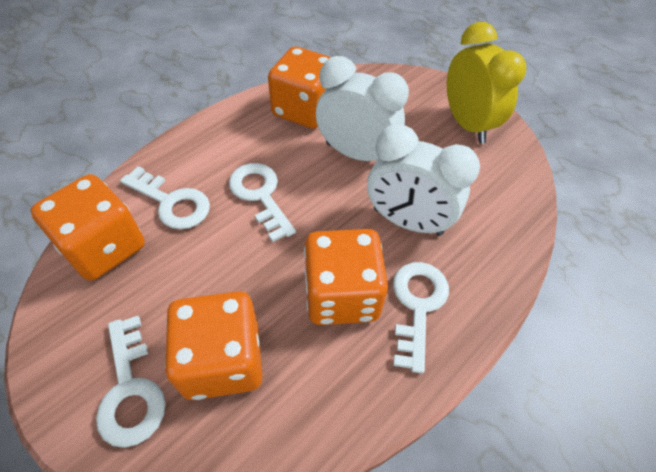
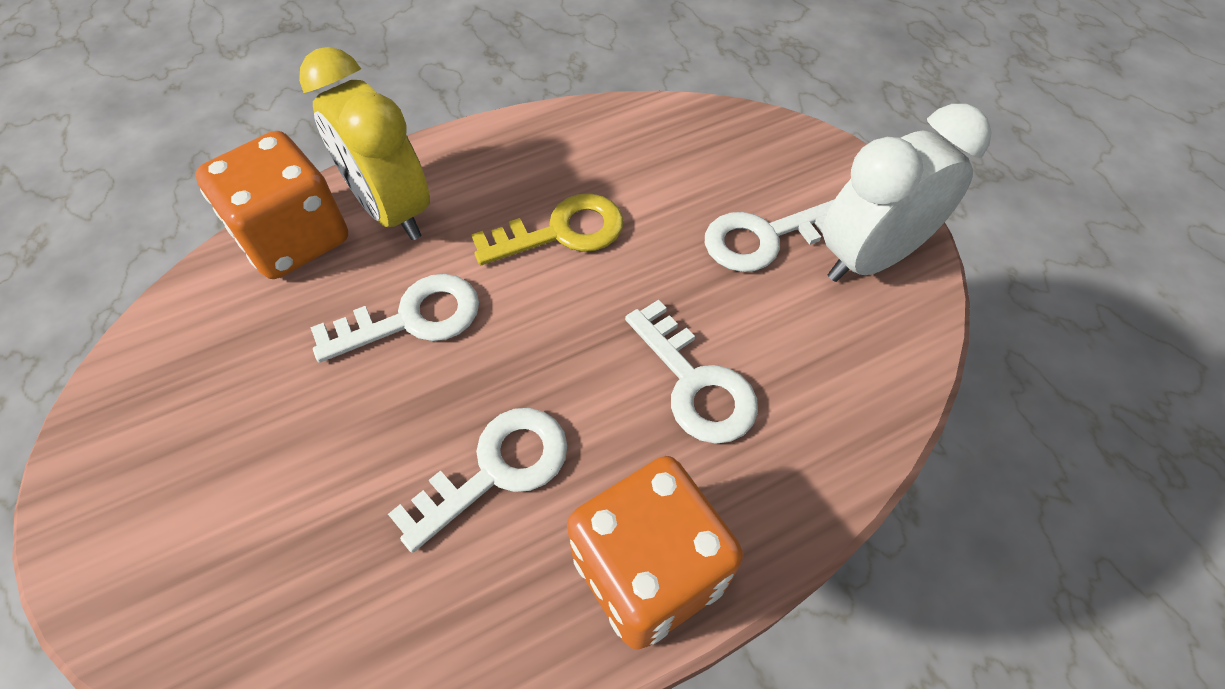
orange dice: [30,174,145,281] [165,291,262,400] [268,46,331,129] [304,229,388,325] = 4 -> [195,131,348,279] [567,456,743,650] = 2
white clock: [316,56,409,161] [367,124,480,236] = 2 -> [822,104,992,282] = 1
yellow key: none = 0 -> [471,193,624,265] = 1

